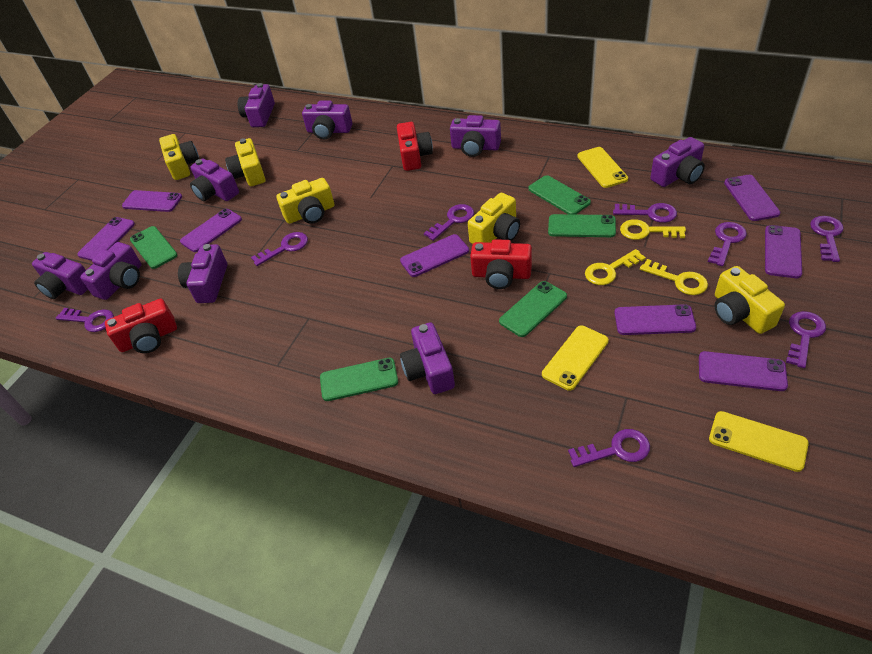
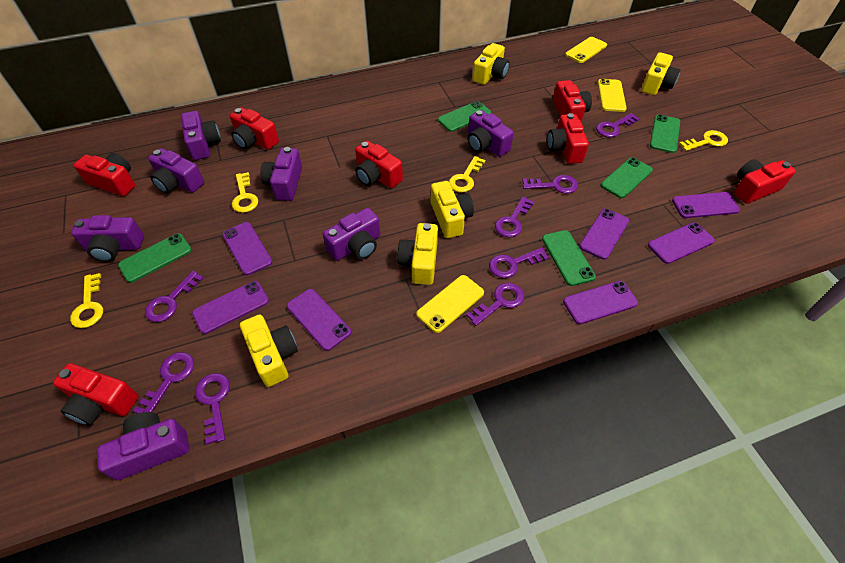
purple camera: [32,252,88,299] [80,242,141,300] [178,244,227,303] [190,158,239,201] [238,83,275,127] [302,101,352,139] [400,322,455,394] [450,115,501,157] [650,137,705,187] = 9 -> [71,215,144,262] [97,412,189,481] [148,148,204,194] [181,111,221,160] [260,147,302,201] [323,208,380,261] [468,110,514,157] = 7
purple phone: [77,217,135,261] [122,190,182,212] [180,209,242,252] [400,234,469,277] [614,304,696,335] [699,351,788,391] [724,175,780,221] [765,225,802,278] = 8 -> [192,281,269,334] [222,222,272,275] [287,289,351,351] [563,281,638,324] [579,209,629,260] [648,222,715,264] [672,192,740,218] = 7
red camera: [105,299,177,353] [397,122,433,171] [470,239,532,289] = 3 -> [53,363,139,426] [74,153,135,196] [230,107,279,150] [355,141,403,188] [547,113,589,164] [553,80,592,122] [734,159,796,204] = 7
yellow key: [585,249,646,285] [620,219,686,240] [640,259,708,295] = 3 -> [70,273,103,328] [232,172,258,213] [449,156,485,193] [679,130,728,151] = 4

